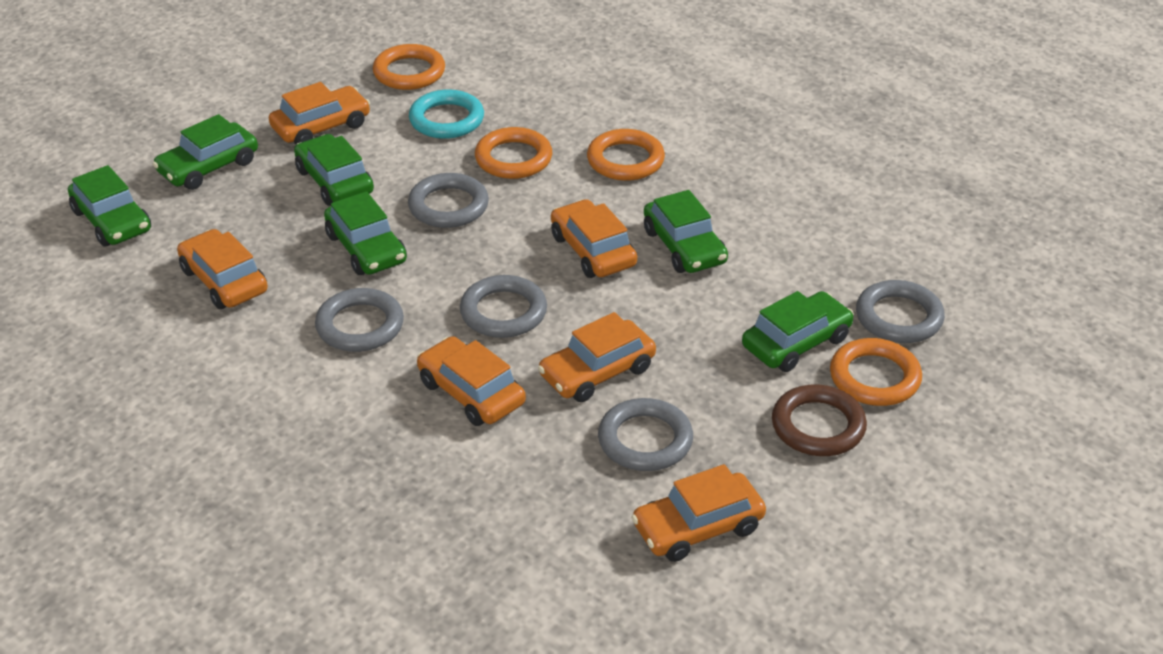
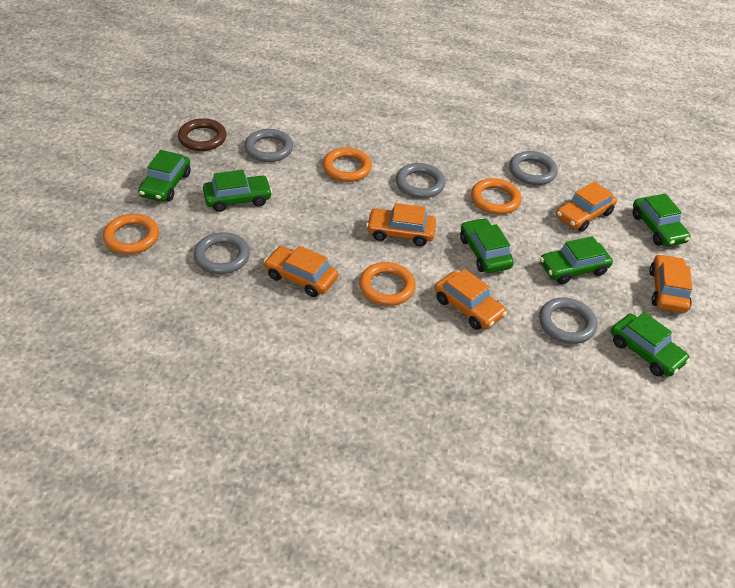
orange car: [177,229,268,309] [269,82,370,144] [417,336,526,426] [538,312,656,402] [551,199,637,278] [631,464,766,562] = 6 -> [264,246,338,297] [366,203,436,246] [434,269,507,330] [556,181,617,232] [649,254,692,313] = 5
turquoise ring: [409,90,484,139] = 1 -> none = 0

